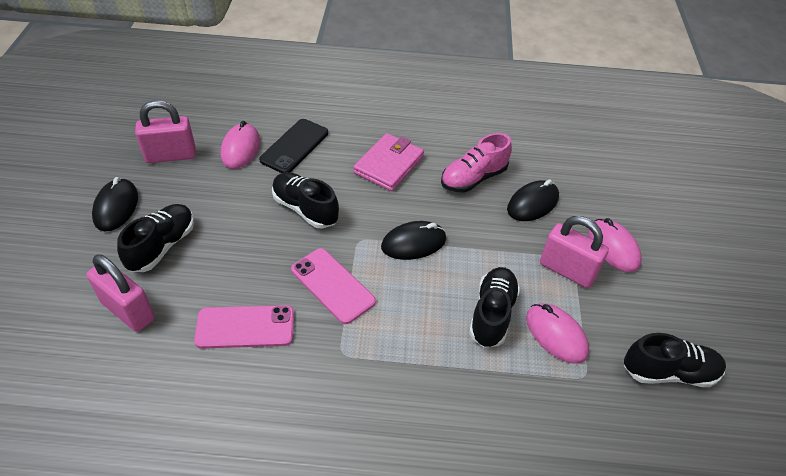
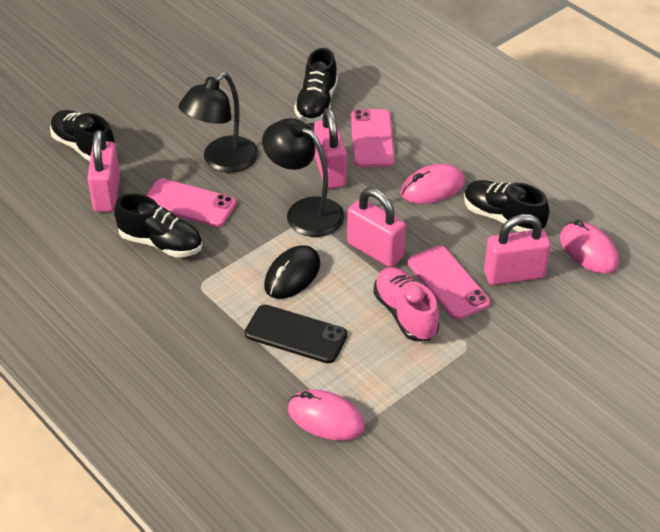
black lamp: none = 0 -> [179,72,259,173] [262,118,344,237] = 2
black mouse: [92,177,138,231] [381,221,446,260] [507,180,559,221] = 3 -> [264,245,320,299] = 1
pink padlock: [86,254,155,332] [135,100,196,163] [540,216,609,288] = 3 -> [87,130,120,212] [314,108,347,189] [347,188,406,267] [484,214,551,285] = 4
pink phone: [194,305,294,349] [291,248,376,324] = 2 -> [146,178,236,227] [351,109,394,167] [408,246,490,320] = 3
pink wallet: [353,133,424,191] = 1 -> none = 0

